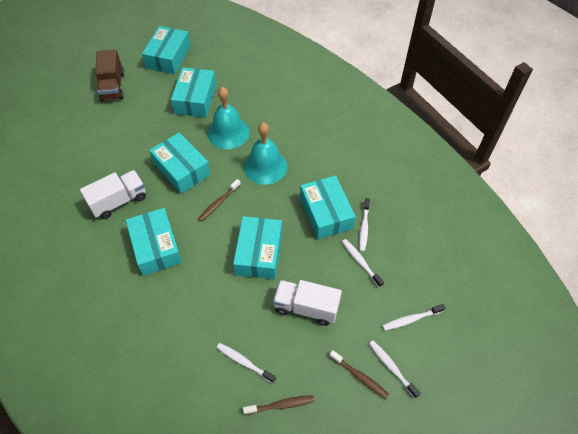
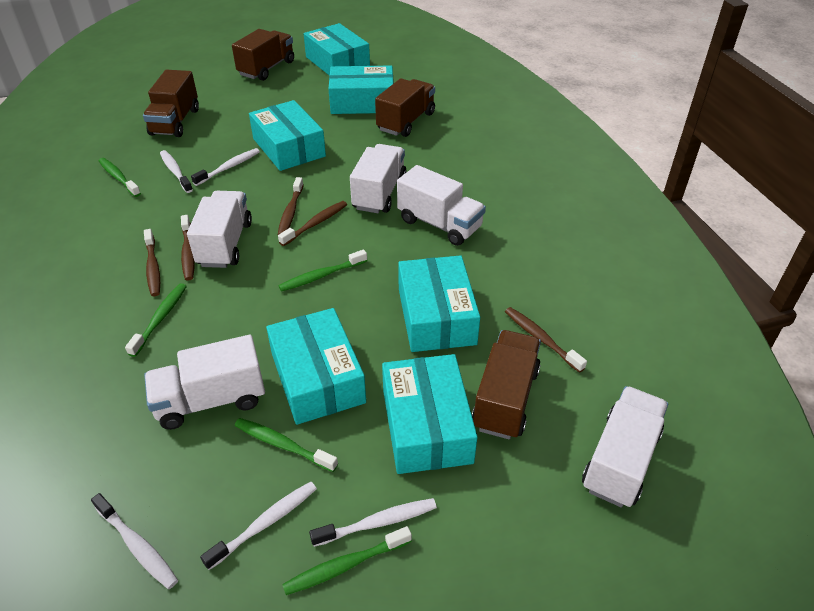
brown toothbrush: [198,179,241,222] [243,395,314,415] [329,350,389,399] = 3 -> [144,229,160,296] [181,215,195,281] [278,177,304,235] [278,201,347,246] [505,307,587,373] = 5
brown truck: [95,49,124,101] = 1 -> [143,70,199,137] [232,29,294,81] [375,78,435,137] [472,330,541,439] = 4
green toothbrush: none = 0 -> [99,158,141,197] [125,283,187,357] [235,418,338,472] [278,249,367,292] [282,526,412,595] = 5
turquoise bell: [208,87,250,149] [244,122,287,185] = 2 -> none = 0
white truck: [80,170,146,219] [273,280,342,326] = 2 -> [144,335,265,430] [187,191,252,268] [350,144,407,213] [397,165,486,246] [582,386,668,507] = 5

